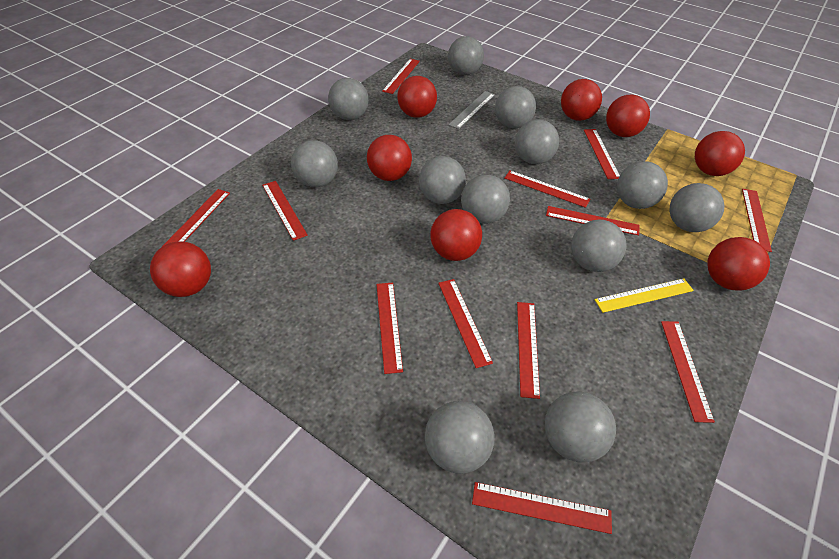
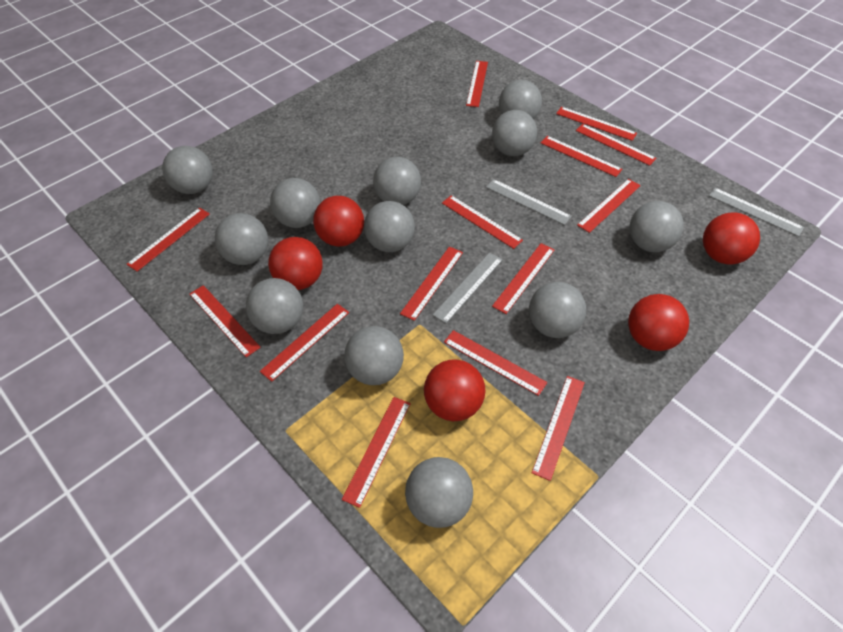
grey ruler: [448,91,495,129] = 1 -> [433,252,503,323] [486,179,572,225] [709,188,804,237] = 3
red ball: [150,241,211,297] [367,135,412,181] [397,76,437,118] [430,209,482,261] [561,79,602,121] [606,95,650,137] [695,131,745,176] [707,237,770,291] = 8 -> [268,237,323,290] [313,196,364,247] [424,360,485,421] [628,294,689,351] [703,212,760,265] = 5
red ruler: [162,189,230,247] [262,181,308,241] [376,283,403,374] [382,59,420,94] [438,279,493,368] [472,482,612,534] [504,171,590,208] [517,302,540,399] [546,206,640,235] [584,129,620,179] [661,321,715,423] [742,189,772,252] = 12 -> [127,207,210,272] [189,285,261,357] [260,304,349,382] [342,397,411,508] [400,246,463,321] [442,195,523,249] [444,330,547,396] [466,61,488,107] [492,243,554,314] [532,376,585,481] [541,136,623,177] [556,107,637,141] [576,124,656,166] [577,179,641,233] = 14
yellow ruler: [595,278,694,313] = 1 -> none = 0

